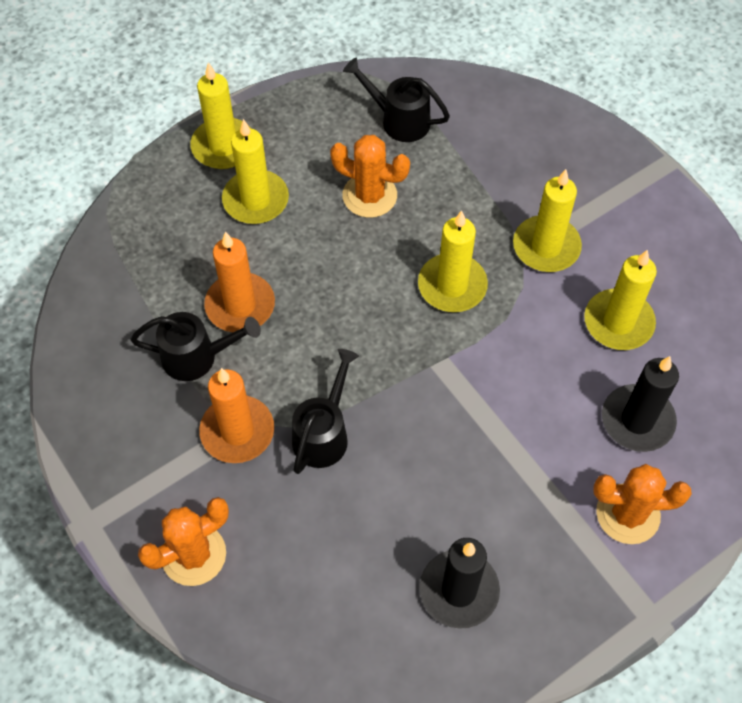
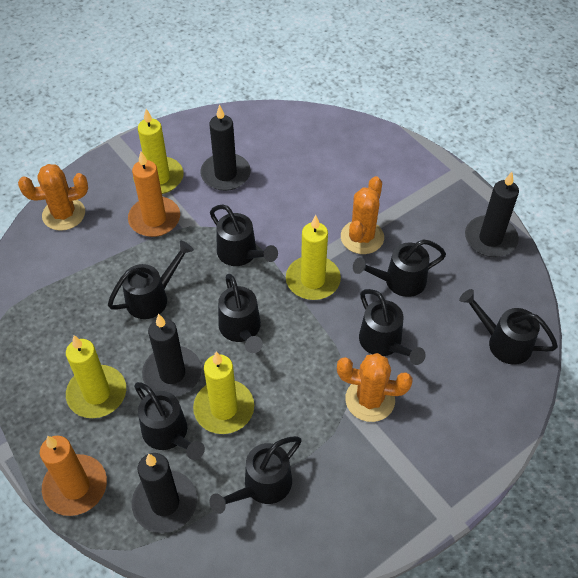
black candle: [419,538,500,629] [602,356,679,452] = 2 -> [132,453,197,533] [142,314,202,397] [200,104,251,191] [465,172,519,257] = 4
black watering can: [131,312,261,381] [292,349,359,474] [343,57,450,142] = 3 -> [108,241,194,319] [134,382,205,460] [209,436,302,514] [210,205,278,266] [218,274,263,353] [353,239,446,297] [359,289,426,365] [459,289,558,365] = 8
yellow candle: [190,62,250,169] [222,119,289,224] [418,210,488,312] [513,169,582,272] [584,250,657,350] = 5 -> [66,335,126,418] [133,109,184,194] [193,351,254,434] [286,215,341,300] = 4

